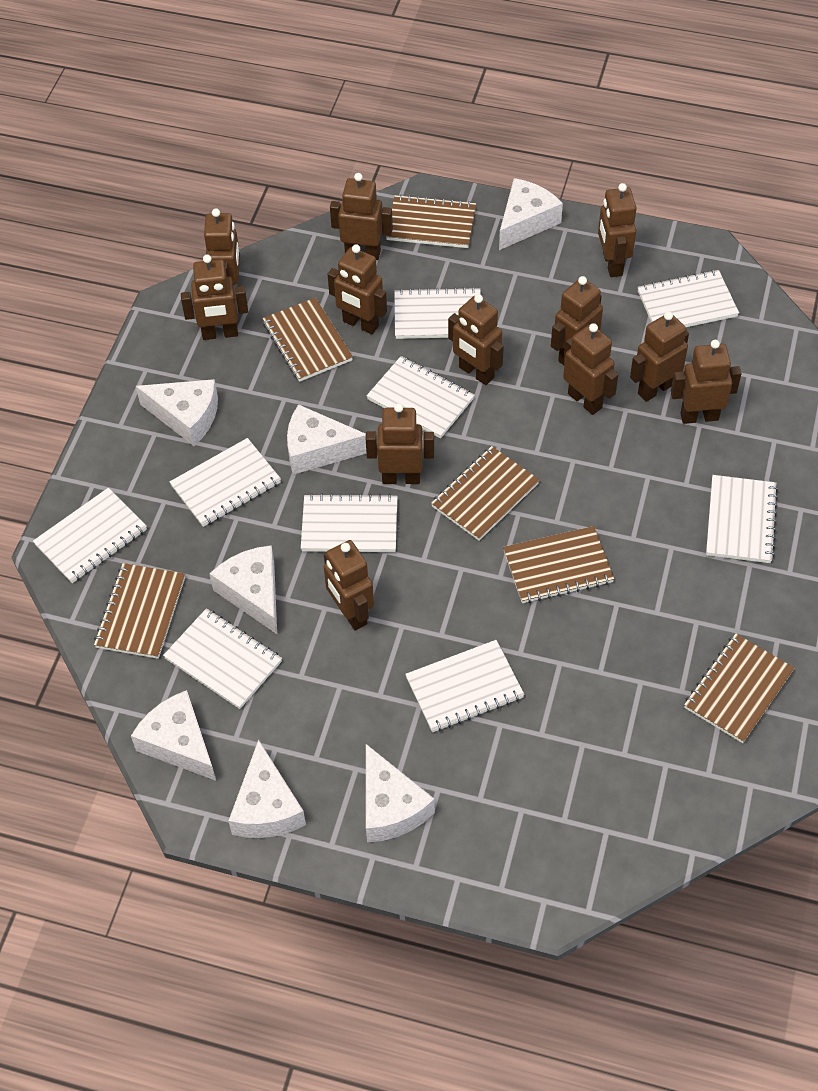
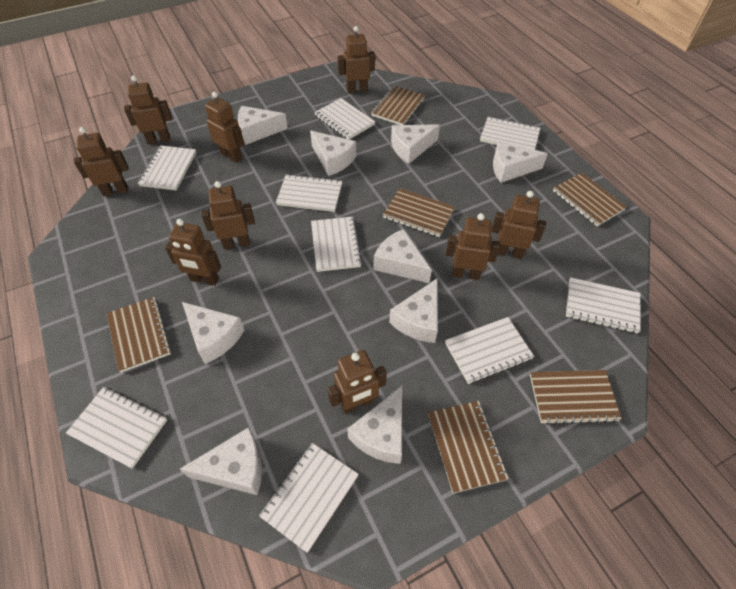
brown robot: [181,254,248,340] [204,208,240,285] [324,540,374,630] [328,244,387,334] [330,173,393,260] [366,403,434,484] [448,294,504,385] [551,276,603,365] [563,323,618,415] [598,183,637,277] [630,311,689,402] [671,340,742,424] = 12 -> [74,127,129,196] [124,76,172,144] [165,219,221,286] [201,181,255,249] [205,92,244,163] [327,350,387,414] [338,26,375,94] [446,213,500,280] [491,191,546,259] = 9
white cheese: [131,690,216,781] [136,379,218,446] [209,545,277,634] [228,740,306,838] [287,404,367,475] [366,744,435,842] [499,178,563,250] = 7 -> [180,427,262,495] [182,302,244,364] [238,106,288,145] [310,131,356,176] [347,386,402,464] [373,229,432,283] [389,279,438,343] [391,124,440,164] [493,140,548,183] = 9

